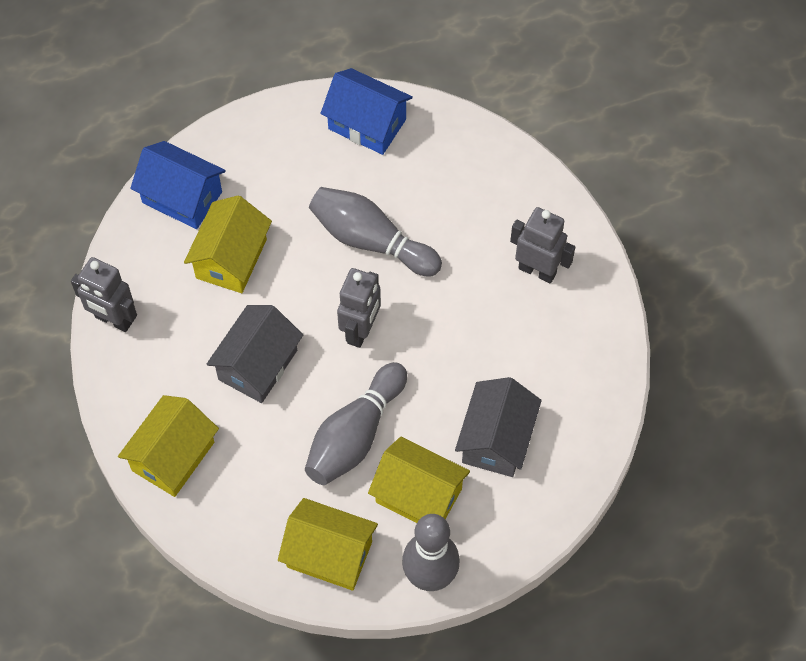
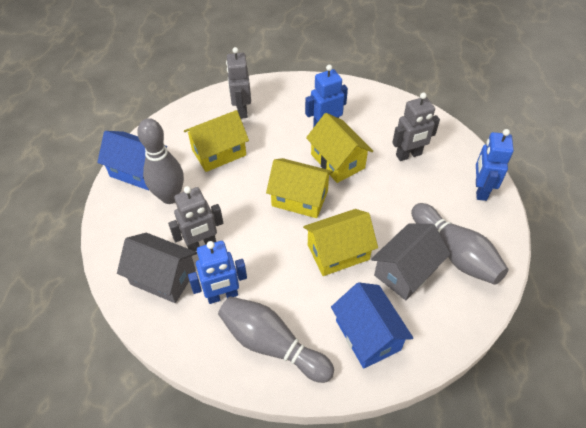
blue robot: none = 0 -> [188,241,247,304] [305,65,348,128] [476,129,514,201] = 3

